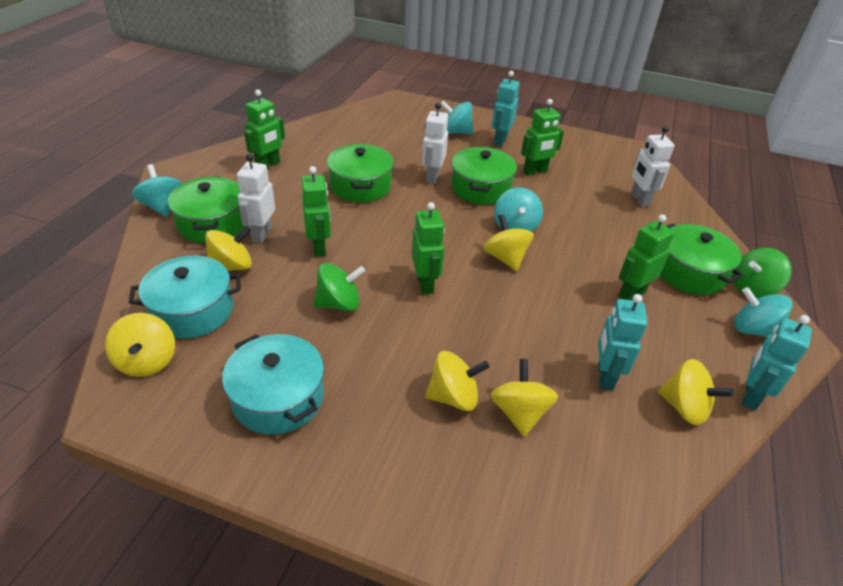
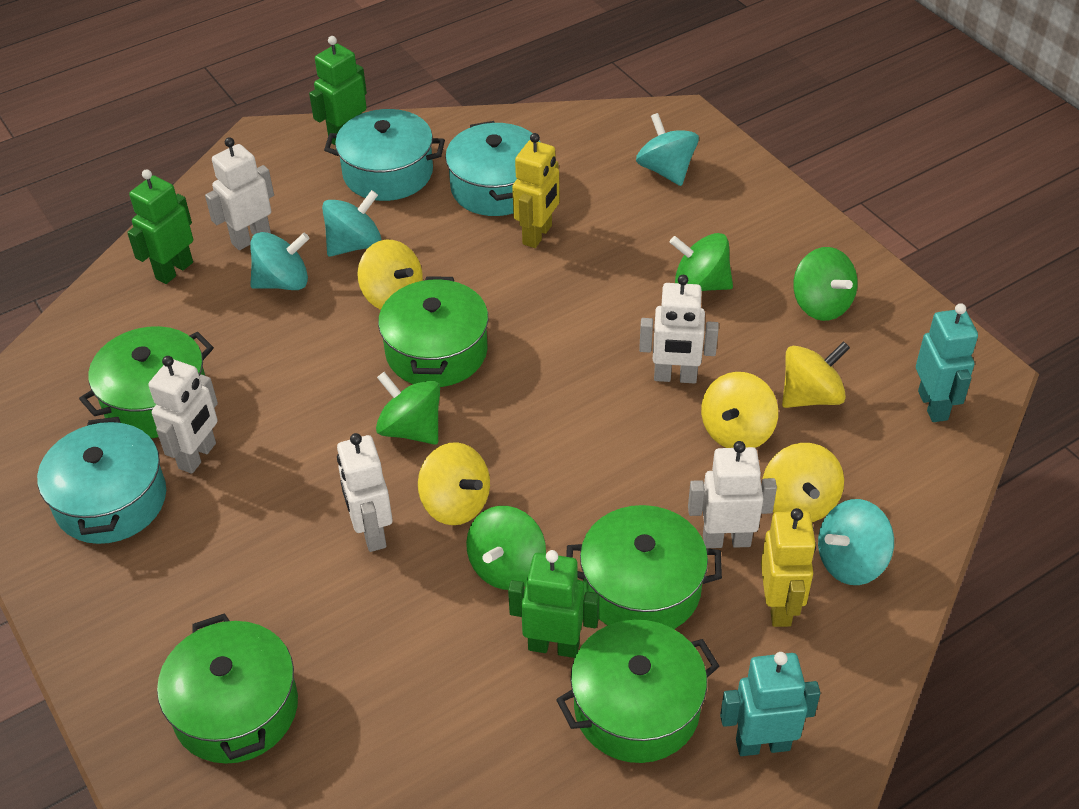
green pot: [168,176,244,243] [327,144,394,202] [451,147,517,205] [660,224,744,295] = 4 -> [79,326,214,438] [157,613,298,764] [378,276,488,387] [556,620,720,763] [566,505,722,629] = 5
green robot: [244,90,285,169] [302,166,331,257] [412,202,445,294] [521,99,564,175] [618,214,674,300] = 5 -> [127,169,193,284] [309,36,367,145] [508,550,599,658] = 3
green spinning top: [314,263,365,311] [733,248,792,298] = 2 -> [376,372,440,445] [466,506,546,590] [670,233,733,291] [793,247,858,321] = 4
turquoise pot: [129,255,241,339] [222,334,324,435] = 2 -> [37,417,166,544] [324,109,445,201] [445,121,540,216] = 3
turquoise robot: [492,71,520,147] [598,294,648,391] [742,315,812,411] = 3 -> [720,652,820,756] [916,303,978,422] = 2
white robot: [237,154,275,244] [422,103,448,184] [631,126,675,207] = 3 -> [149,356,218,474] [205,137,274,250] [337,433,393,552] [639,275,719,383] [688,441,777,548] = 5
yellow robot: none = 0 -> [512,133,560,248] [761,508,816,627] = 2
yellow spinning top: [105,313,175,377] [205,225,252,271] [425,351,490,411] [484,214,534,271] [490,359,558,437] [658,359,734,425] = 6 -> [357,240,423,310] [418,442,490,525] [701,372,778,448] [763,443,844,522] [782,341,850,408] = 5

